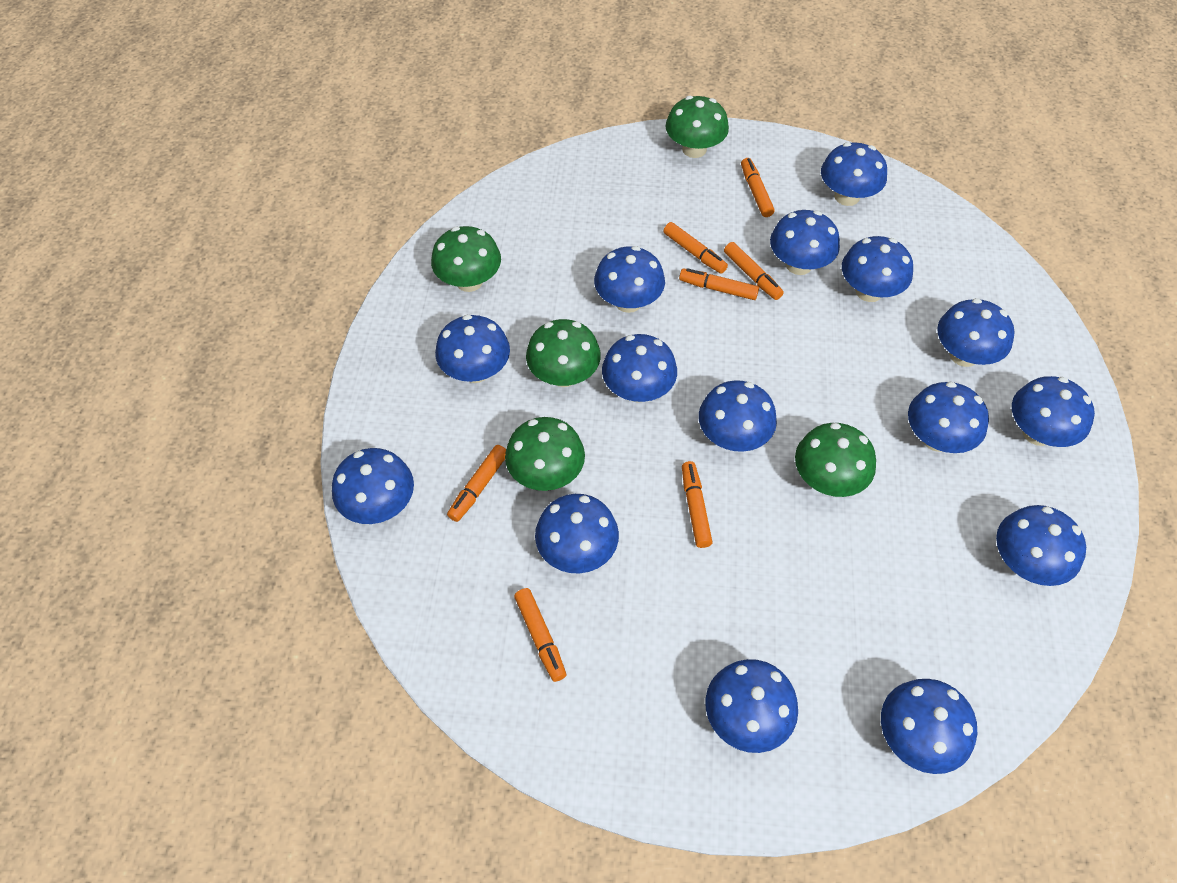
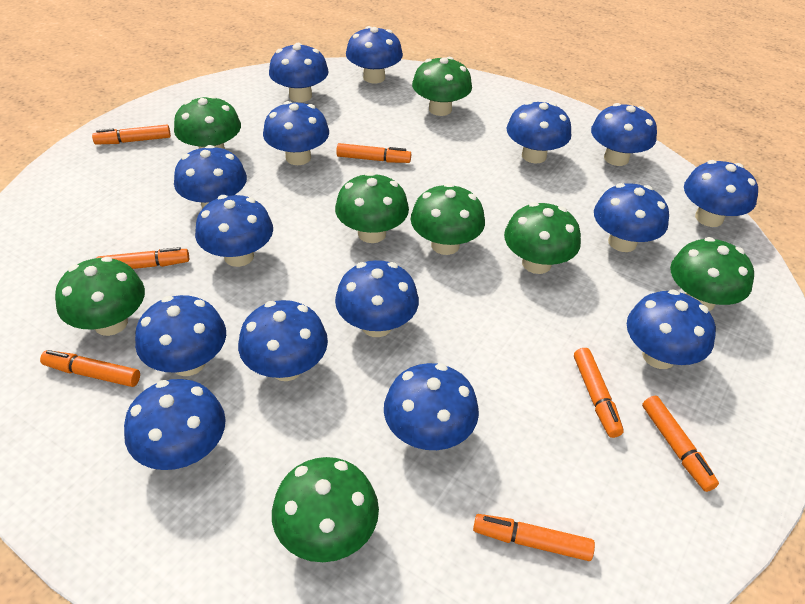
green mushroom: [431,226,501,292] [505,417,585,491] [526,319,601,387] [666,96,729,158] [795,423,876,497] = 5 -> [55,257,145,336] [174,95,241,149] [272,457,379,562] [335,172,409,243] [411,183,485,255] [412,57,472,116] [504,202,581,274] [670,237,754,311] = 8

